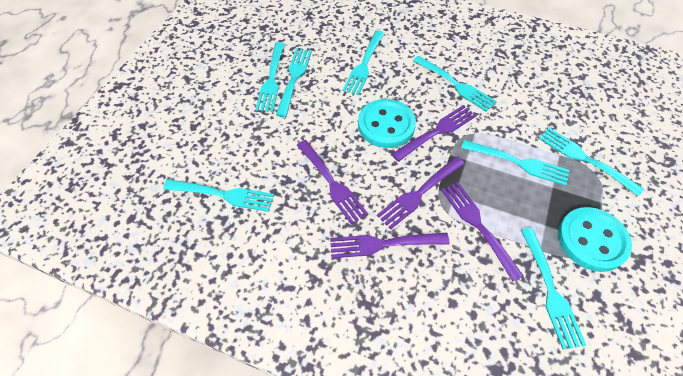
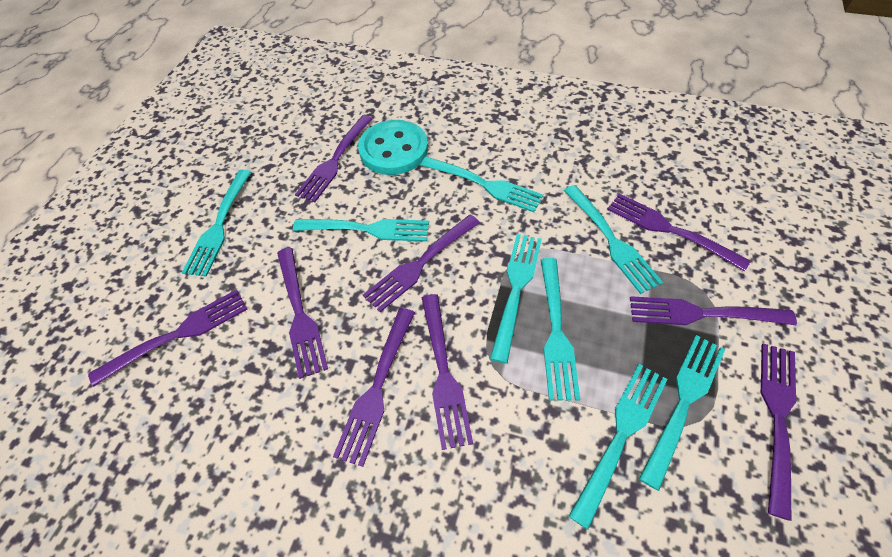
purple fork: [297,140,368,224] [330,233,450,258] [377,157,465,229] [391,105,476,162] [441,182,524,281] = 5 -> [88,290,247,387] [277,248,328,379] [295,115,373,202] [333,308,415,467] [363,215,480,312] [422,294,473,450] [607,193,751,272] [630,296,797,325] [761,343,796,521] = 9
turquoise button: [358,99,416,148] [558,207,632,272] = 2 -> [358,120,428,175] = 1

